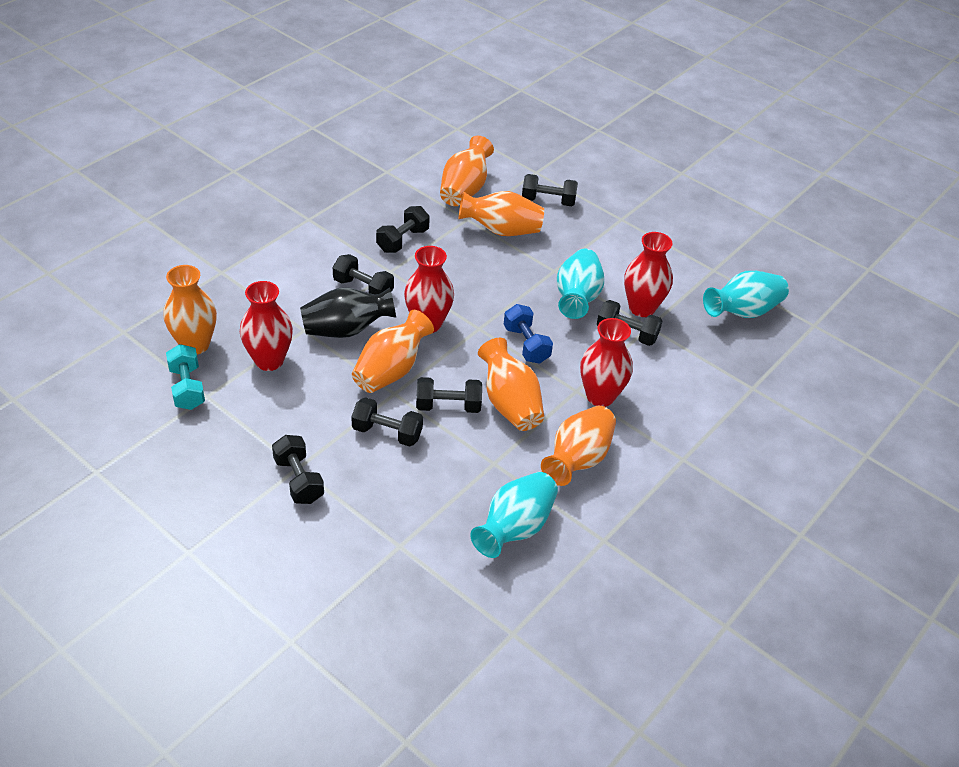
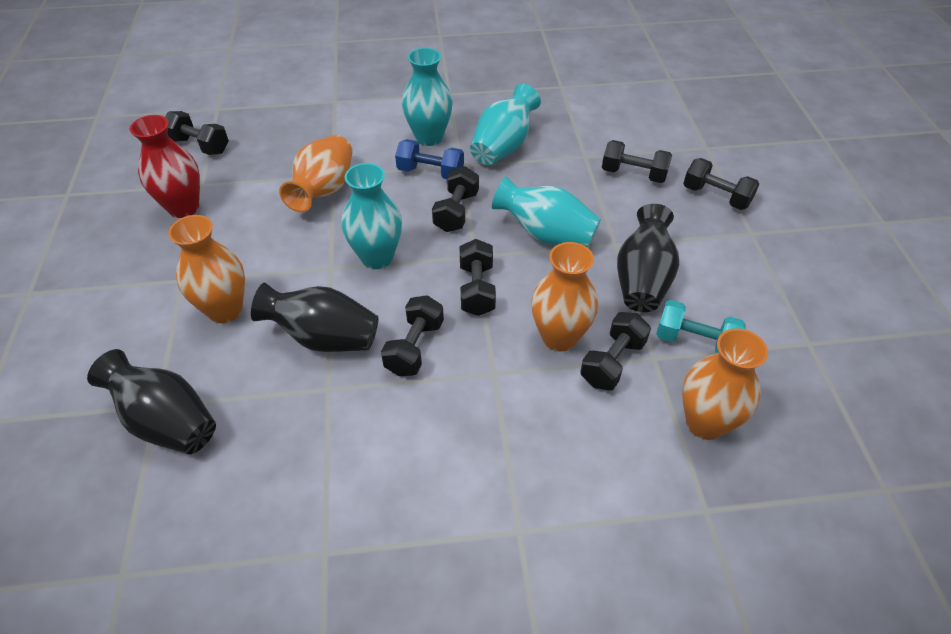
black vase: [300,288,396,338] = 1 -> [87,349,216,454] [251,283,378,352] [617,204,679,312] = 3
orange vase: [163,265,217,354] [352,310,434,393] [440,136,494,206] [458,191,544,236] [478,338,544,431] [541,406,616,486] = 6 -> [168,215,245,323] [279,135,353,212] [531,242,598,352] [682,328,768,440] = 4
red vase: [240,281,293,371] [404,246,454,333] [580,318,633,407] [624,232,673,317] = 4 -> [130,115,200,218] = 1
turquoise vase: [470,472,558,558] [557,249,604,319] [703,271,789,318] = 3 -> [342,163,402,269] [402,48,453,146] [470,84,541,165] [492,176,601,248] = 4

